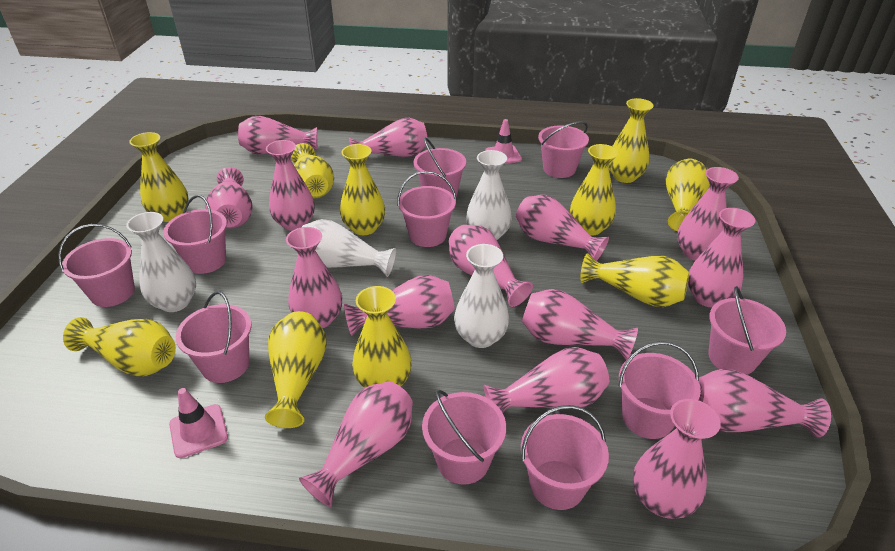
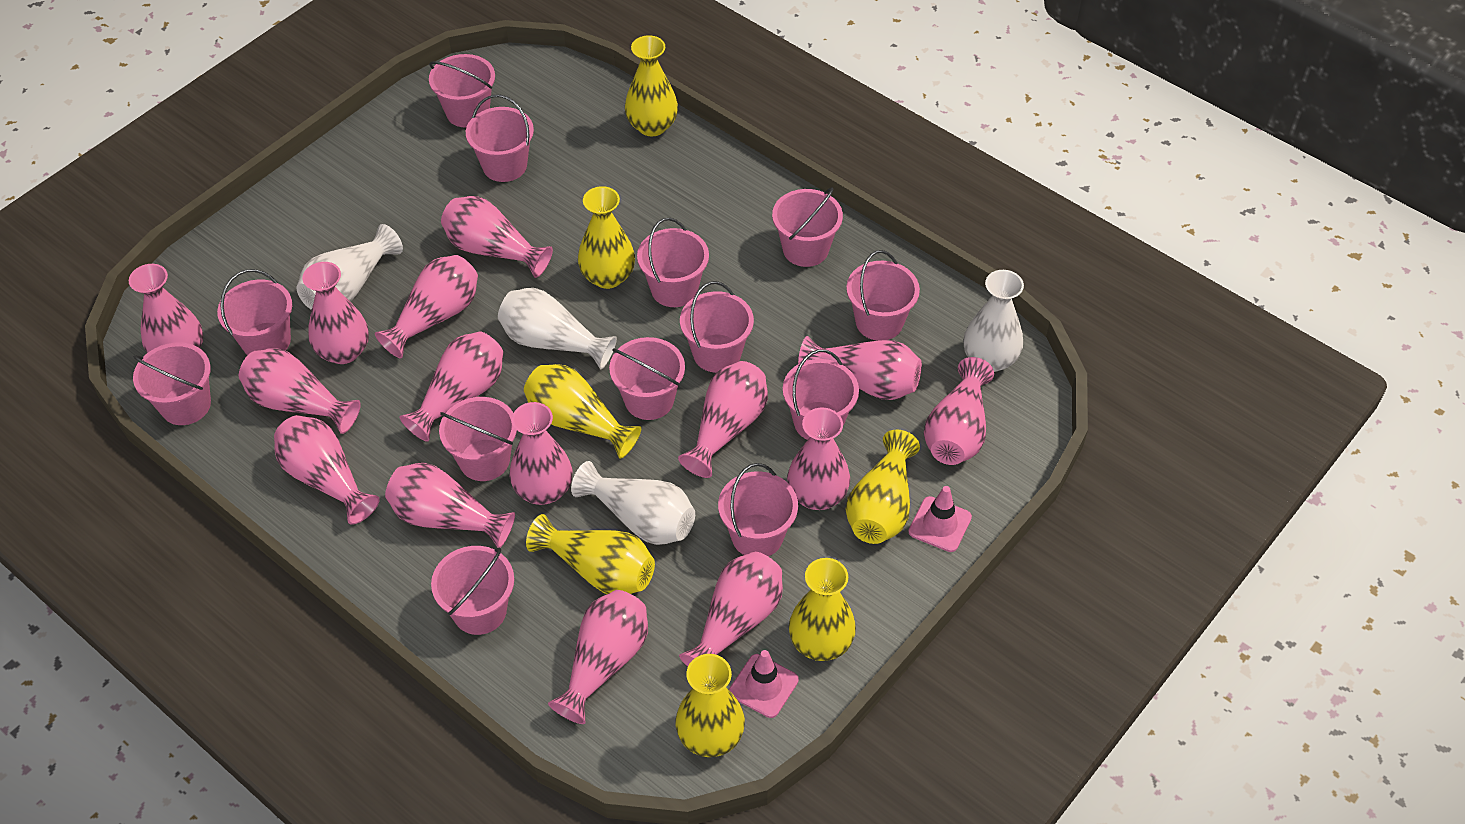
pink bucket: [59,224,135,307] [163,195,227,274] [176,291,251,383] [397,171,456,247] [414,137,466,197] [422,390,506,485] [521,405,609,510] [538,121,589,178] [619,341,701,439] [709,286,786,375] = 10 -> [133,342,211,425] [217,269,292,355] [429,54,495,128] [431,546,514,635] [439,397,517,481] [466,94,534,182] [609,337,685,420] [637,218,709,307] [680,281,754,373] [718,463,798,556] [772,187,843,267] [783,349,859,440] [846,250,920,341] = 13
yellow vase: [63,317,176,377] [129,132,189,222] [265,311,327,428] [291,143,334,199] [340,144,385,235] [352,286,412,388] [570,144,619,236] [580,253,689,307] [608,98,654,183] [666,159,710,231] = 10 -> [524,364,641,459] [526,514,655,594] [578,186,635,289] [625,35,678,136] [675,654,745,757] [789,558,856,661] [846,430,920,544] = 7

